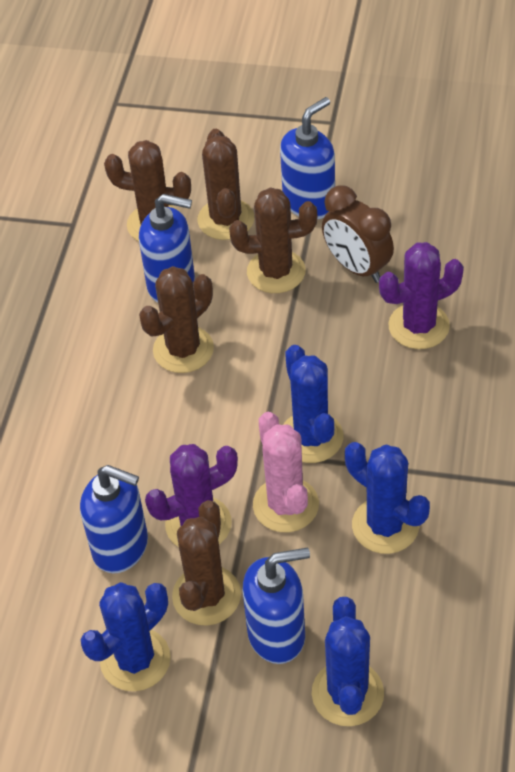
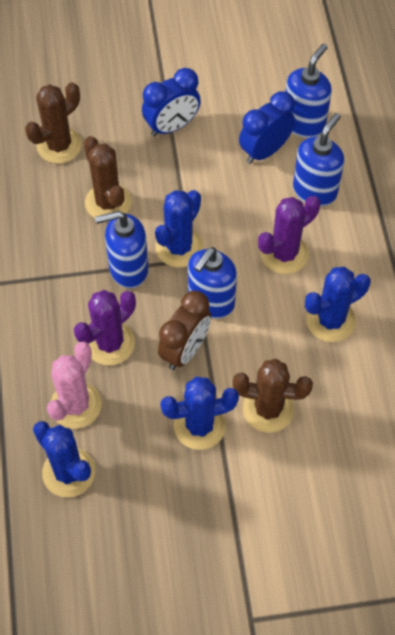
blue clock: none = 0 -> [142,68,201,137] [239,91,295,164] = 2
brown cactus: [104,140,191,241] [139,266,214,373] [172,500,241,626] [198,129,254,240] [229,188,317,293] = 5 -> [25,82,82,164] [84,136,132,222] [233,359,313,433] = 3

